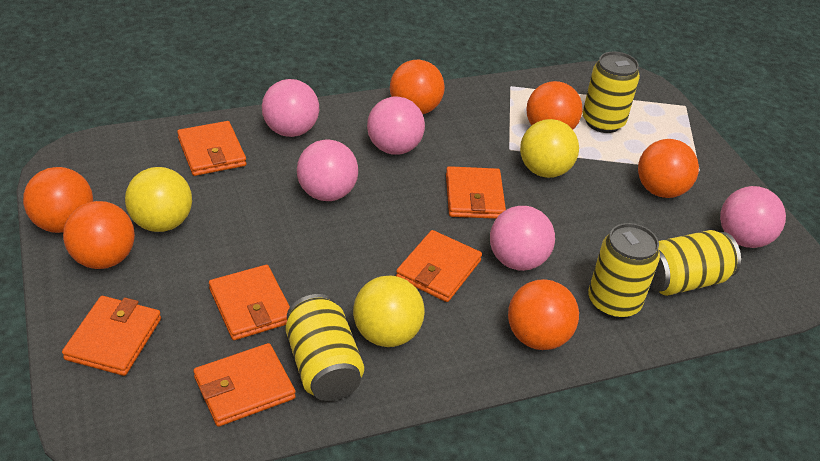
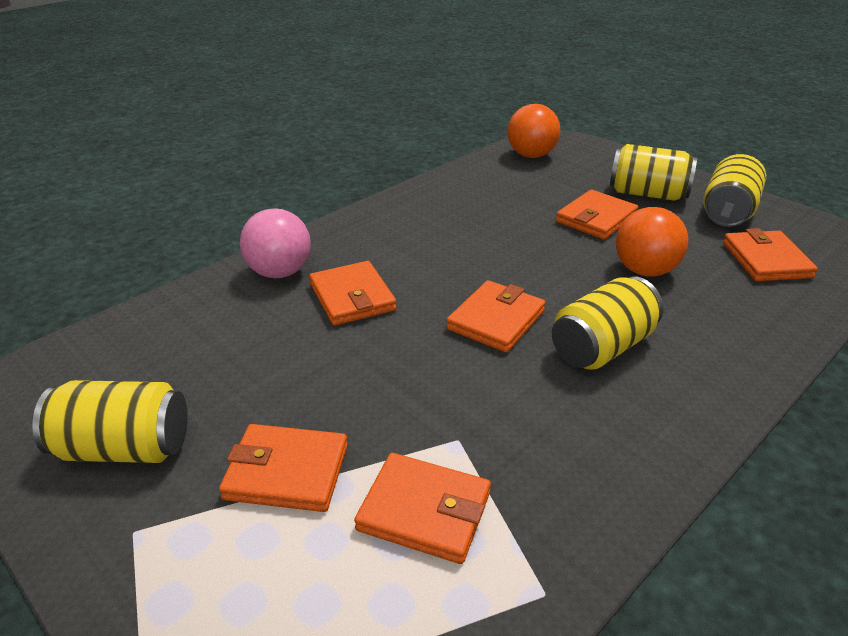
orange ball: [23,167,93,233] [63,201,135,269] [390,60,445,114] [508,279,579,350] [526,81,583,130] [638,139,699,198] = 6 -> [507,104,560,158] [616,207,688,276] = 2
pink ball: [262,79,319,137] [297,139,358,201] [367,96,425,155] [490,206,555,271] [720,186,786,248] = 5 -> [240,209,311,278] = 1
yellow ball: [125,167,192,232] [353,275,425,347] [520,119,579,178] = 3 -> none = 0

